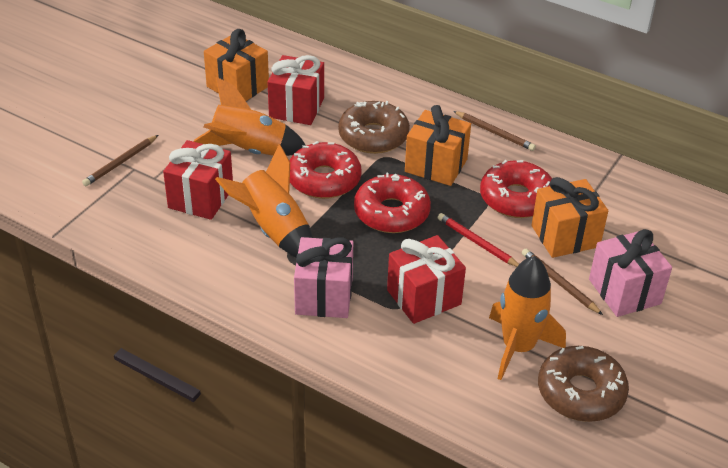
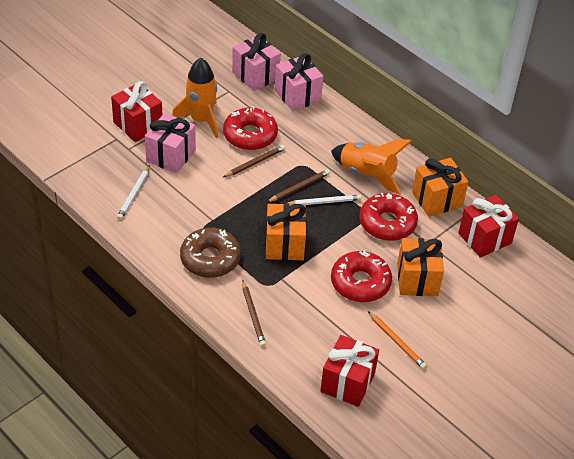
brown donut: [338,101,410,154] [538,346,629,422] = 2 -> [180,228,241,278] = 1
orange pencil: none = 0 -> [368,311,427,369] = 1
orange rocket: [194,77,306,156] [215,144,313,257] [489,256,566,380] = 3 -> [172,58,218,138] [331,139,412,195] = 2
pink gift: [294,237,353,318] [589,229,672,317] = 2 -> [145,113,196,173] [232,33,281,91] [275,53,323,111] = 3
red pencil: [437,213,519,267] = 1 -> none = 0
white pencil: none = 0 -> [117,165,150,220] [288,195,362,205] = 2

